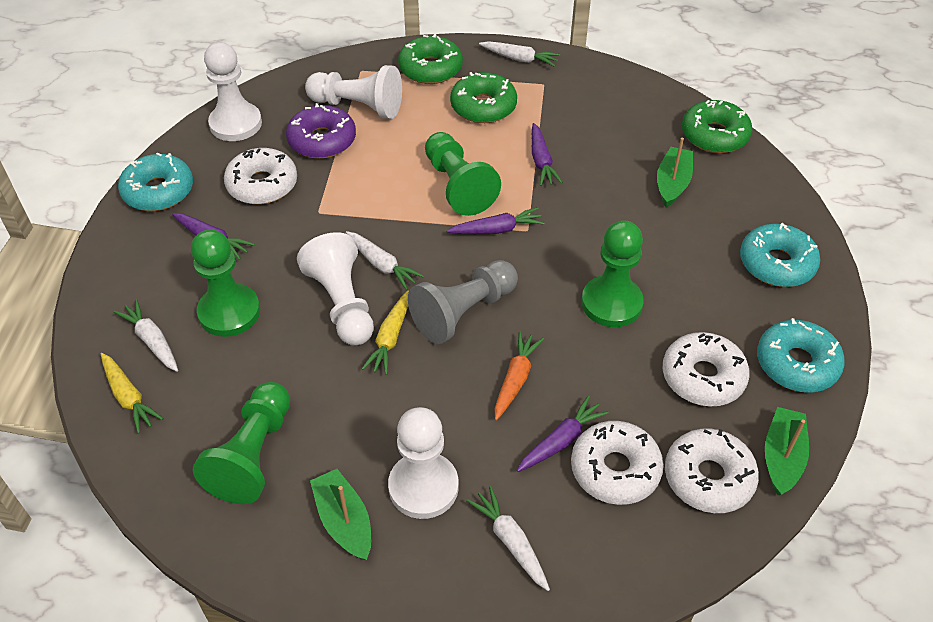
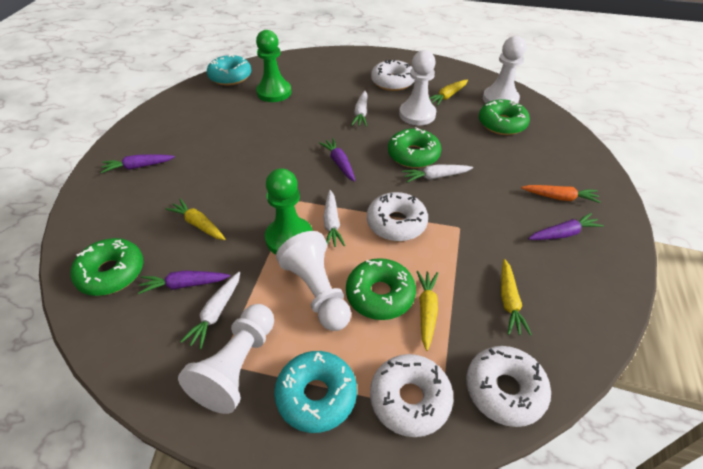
green boat: [310,469,371,560] [657,138,693,207] [765,407,809,495] = 3 -> none = 0
green donut: [398,34,463,84] [450,72,517,123] [682,100,752,153] = 3 -> [70,238,143,296] [346,258,416,320] [388,127,441,168] [479,99,530,135] = 4
green pawn: [191,229,260,337] [193,382,290,504] [425,132,501,216] [581,220,644,327] = 4 -> [256,30,292,102] [265,168,313,254] = 2
grey pawn: [408,260,518,344] = 1 -> none = 0
purple donut: [286,103,356,159] = 1 -> none = 0
turquoise donut: [118,153,193,211] [740,223,820,287] [757,318,845,392] = 3 -> [207,54,251,86] [274,351,357,433] = 2
yellow carrot: [101,353,164,434] [362,291,409,375] = 2 -> [165,199,226,240] [417,271,438,351] [429,80,468,106] [501,259,532,336] = 4

